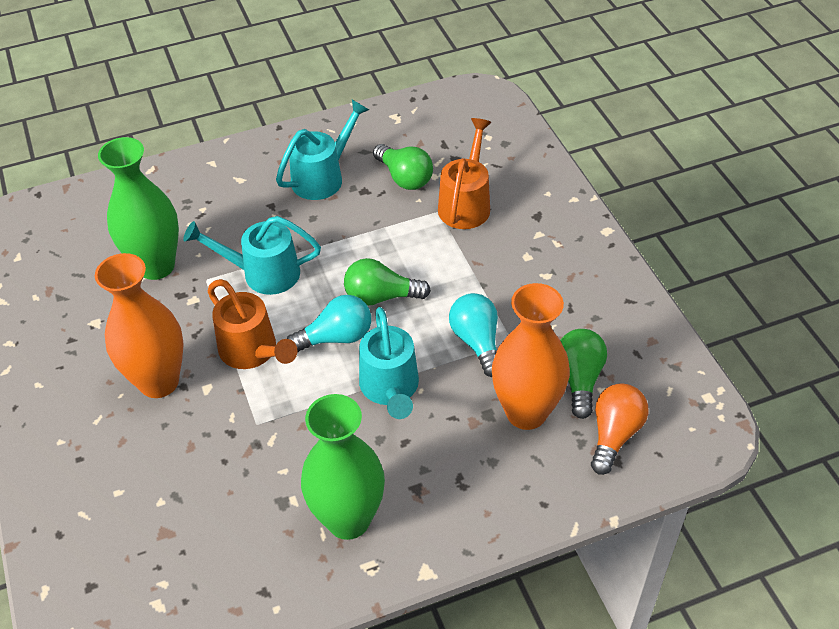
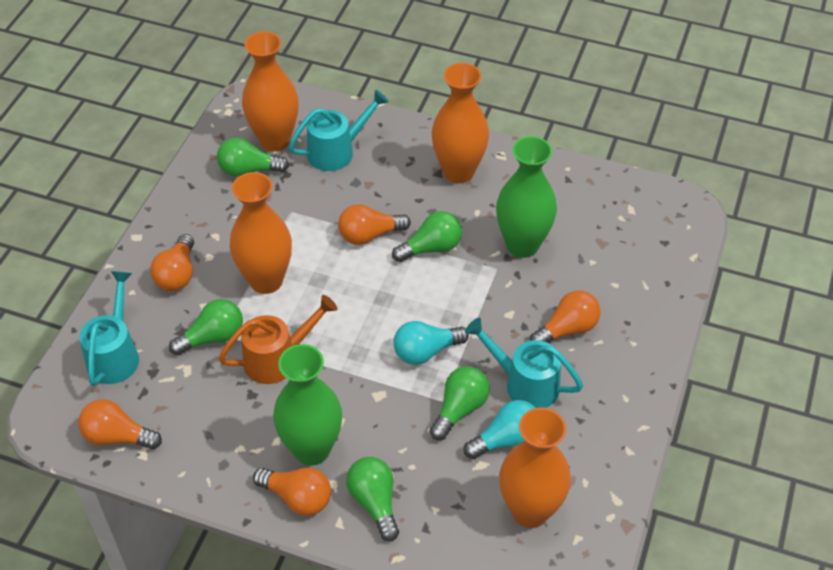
green light bulb: [344,258,431,306] [373,144,433,190] [560,329,607,419] = 3 -> [169,299,243,355] [217,138,289,177] [346,457,399,541] [392,211,462,262] [430,366,490,440] = 5
orange light bulb: [591,383,648,475] = 1 -> [78,399,162,450] [150,234,194,291] [253,468,331,516] [338,204,411,245] [530,290,600,343] = 5
orange vase: [95,253,184,398] [492,283,570,430] = 2 -> [230,172,292,294] [242,31,299,151] [431,63,489,183] [499,407,571,528] = 4
orange watering can: [208,279,298,369] [438,118,491,229] = 2 -> [219,295,337,384] = 1

